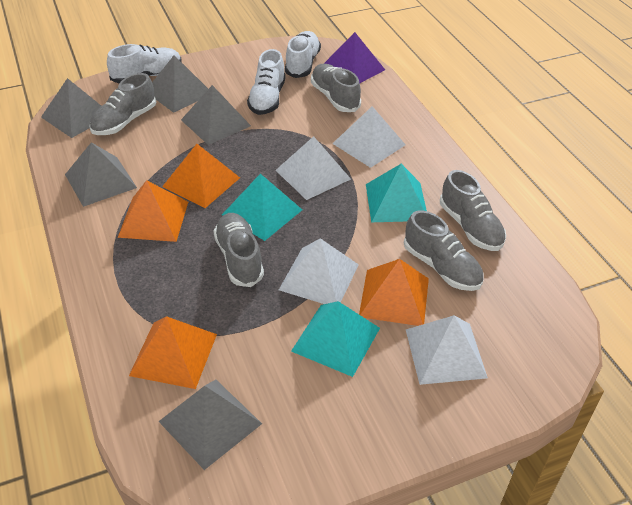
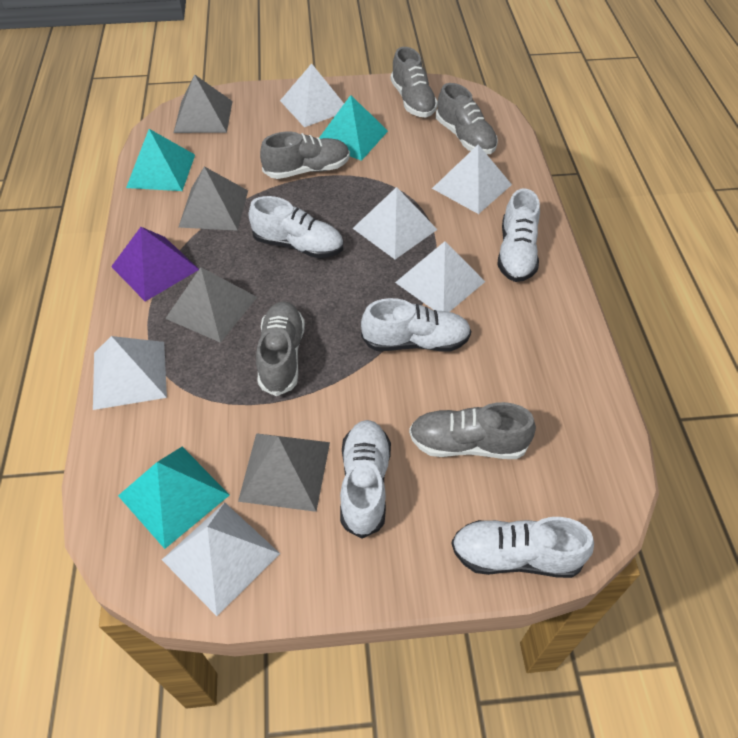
grey pyramid: [41,78,101,138] [65,142,137,207] [152,55,208,113] [158,380,262,470] [181,85,251,145] = 5 -> [165,267,257,343] [174,74,233,133] [179,166,248,231] [238,433,330,512] = 4
orange pyramid: [118,180,188,242] [129,316,217,389] [162,144,240,208] [359,259,429,326] = 4 -> none = 0
white pyramid: [275,136,351,200] [279,238,359,304] [332,106,406,168] [406,315,488,385] = 4 -> [93,336,167,410] [162,503,280,616] [280,63,344,127] [353,187,438,259] [395,241,485,312] [432,144,512,214] = 6
white shoe: [107,44,182,83] [247,49,286,115] [285,31,321,78] = 3 -> [249,196,343,258] [340,420,391,539] [361,298,471,352] [451,517,594,578] [497,188,540,282] = 5

